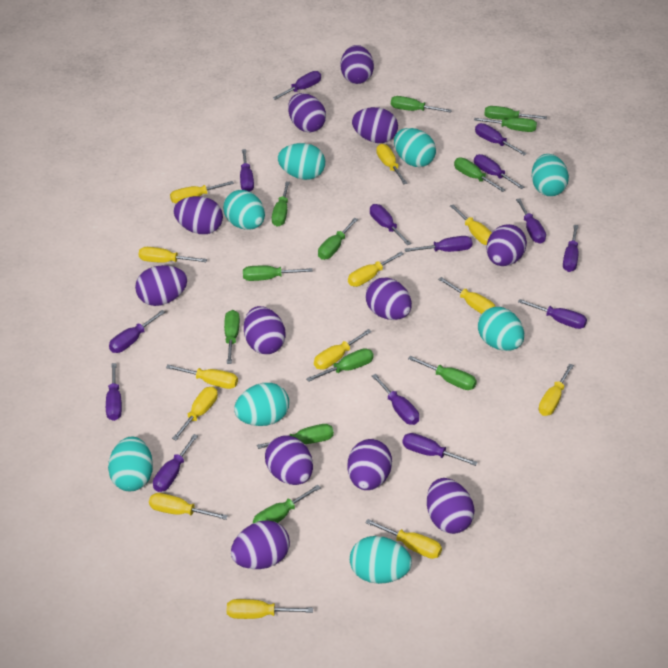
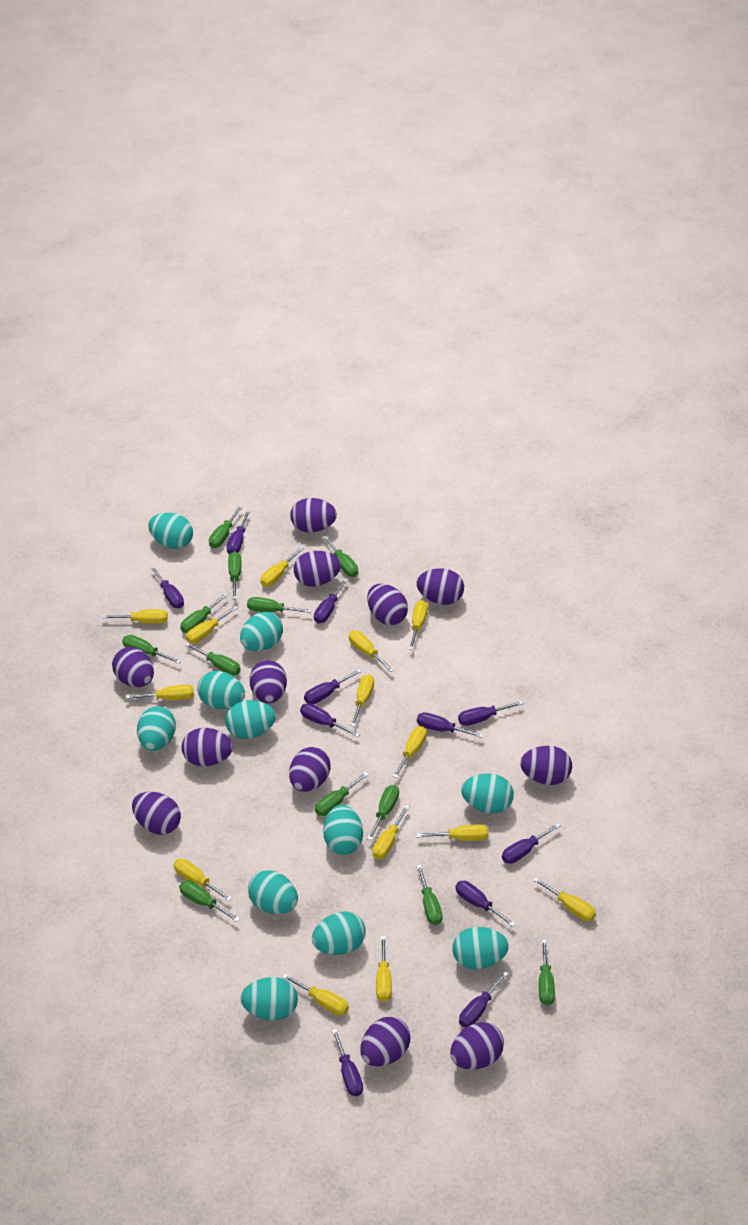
purple screwdriver: [106,363,122,421] [109,310,165,353] [153,434,198,492] [240,149,254,192] [273,71,321,100] [370,204,411,245] [372,374,419,425] [402,433,478,466] [405,236,472,252] [474,154,524,189] [475,123,527,155] [516,198,546,244] [518,299,587,329] [563,225,578,272] = 14 -> [150,566,184,608] [227,510,250,554] [300,703,360,737] [304,669,362,704] [314,578,348,623] [332,1029,363,1096] [417,712,483,738] [455,881,516,927] [458,701,524,726] [459,971,509,1028] [502,823,561,864] = 11
turquoise egg: [108,436,153,491] [223,190,265,230] [234,383,289,426] [278,143,325,180] [350,536,412,584] [394,128,436,167] [478,307,524,351] [532,154,569,196] = 8 -> [137,706,176,751] [148,513,193,549] [197,671,245,709] [225,700,276,739] [240,612,283,651] [240,977,298,1020] [248,870,298,914] [312,912,366,955] [323,805,363,855] [452,927,509,970] [461,774,514,814] = 11
yellow screwdriver: [139,247,207,263] [149,493,228,520] [166,365,238,389] [170,181,234,204] [172,386,218,441] [227,599,313,619] [314,329,372,370] [348,252,404,287] [365,519,442,559] [376,144,408,184] [438,277,495,314] [450,204,492,245] [539,364,574,416] = 13 -> [102,609,168,624] [126,685,194,700] [174,859,232,901] [186,605,238,644] [260,547,304,587] [282,974,349,1015] [349,630,394,672] [350,674,374,727] [372,805,410,859] [376,936,392,1002] [393,726,427,778] [409,600,428,650] [416,824,489,841] [533,877,596,921] = 14

